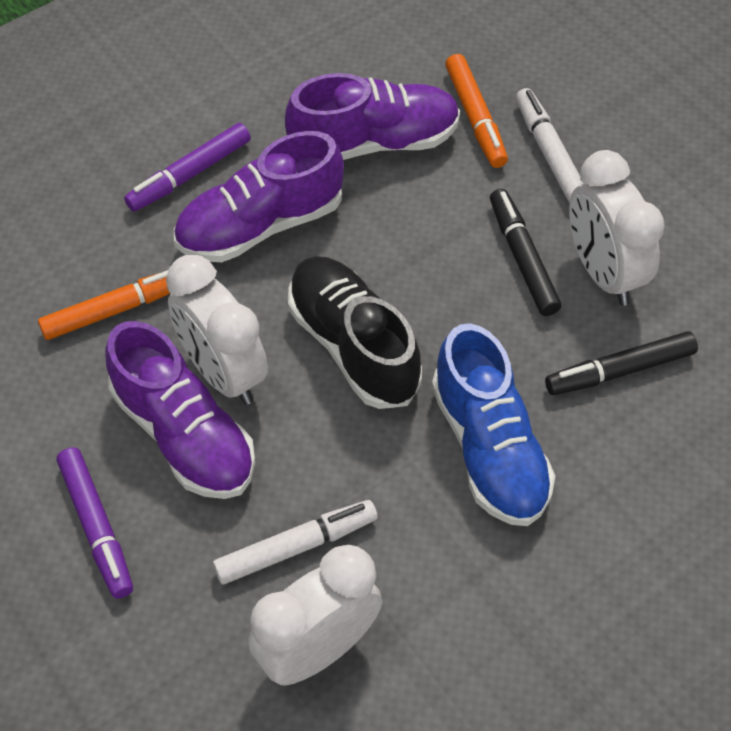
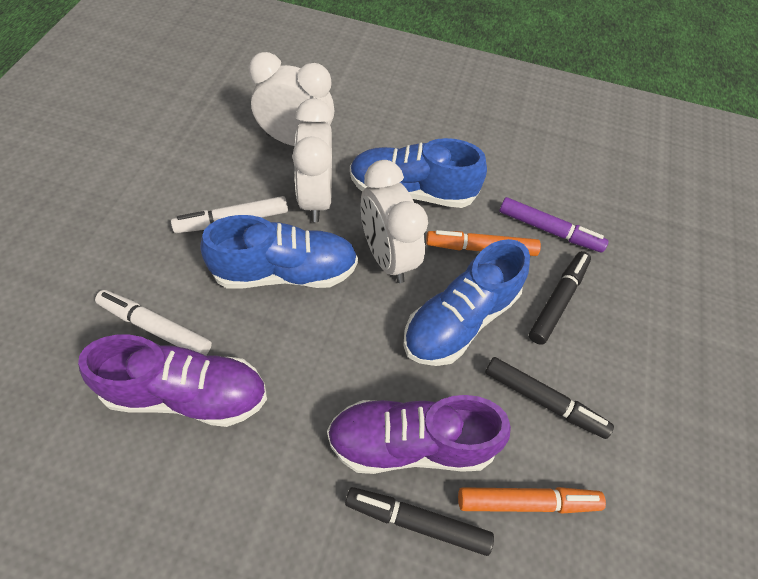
black marker: [490,189,561,316] [545,331,698,395] = 2 -> [345,487,494,556] [485,357,614,439] [529,251,591,345] = 3
black shoe: [288,256,422,409] = 1 -> none = 0
blue shoe: [432,323,555,526] = 1 -> [200,215,358,288] [350,138,487,208] [403,239,530,366] = 3
purple marker: [57,447,133,599] [124,123,251,212] = 2 -> [499,197,608,253] = 1
purple shoe: [105,321,255,499] [174,131,344,262] [285,73,460,160] = 3 -> [78,335,267,427] [327,395,511,474] = 2

